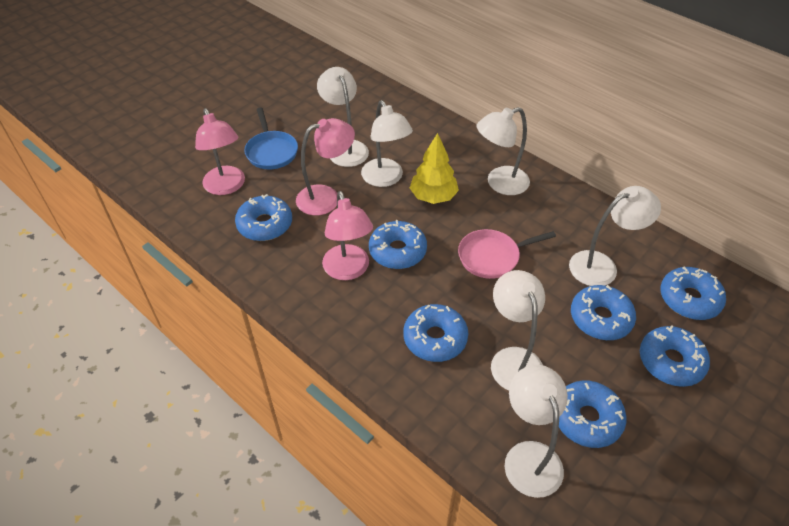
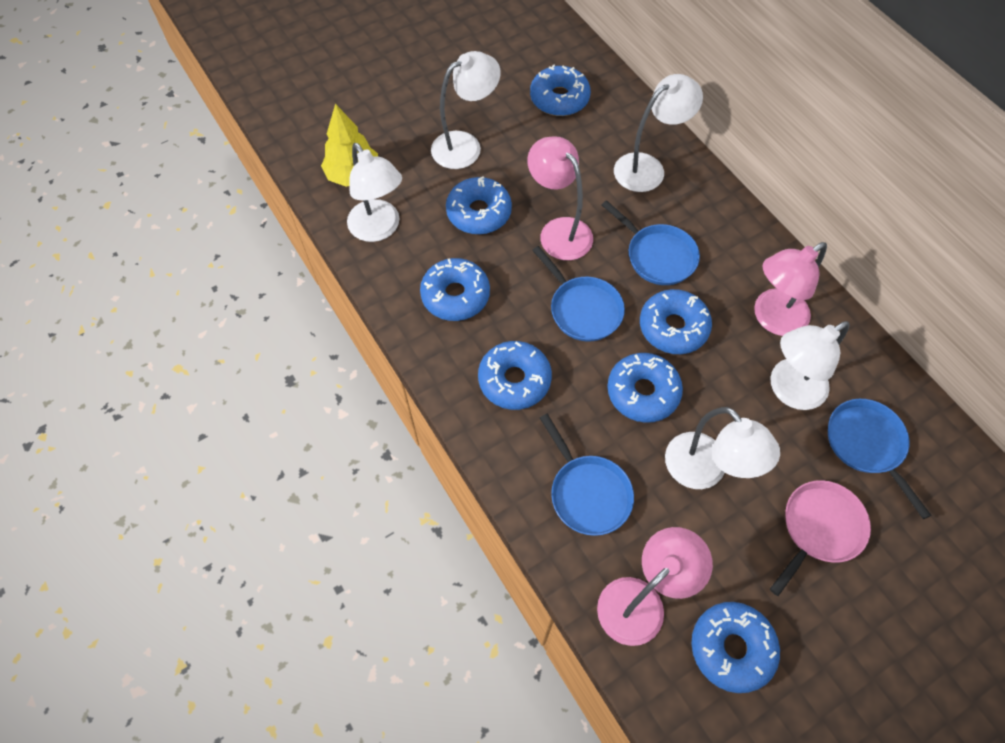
blue pan: [244,107,298,169] = 1 -> [532,246,625,341] [540,414,634,536] [602,200,700,285] [828,399,931,519] = 4
white lamp: [317,67,369,167] [361,100,413,187] [477,107,530,195] [491,270,545,390] [505,365,568,498] [569,186,661,286] = 6 -> [347,143,402,242] [431,51,501,169] [614,74,703,192] [665,407,780,489] [770,321,850,410] = 5

